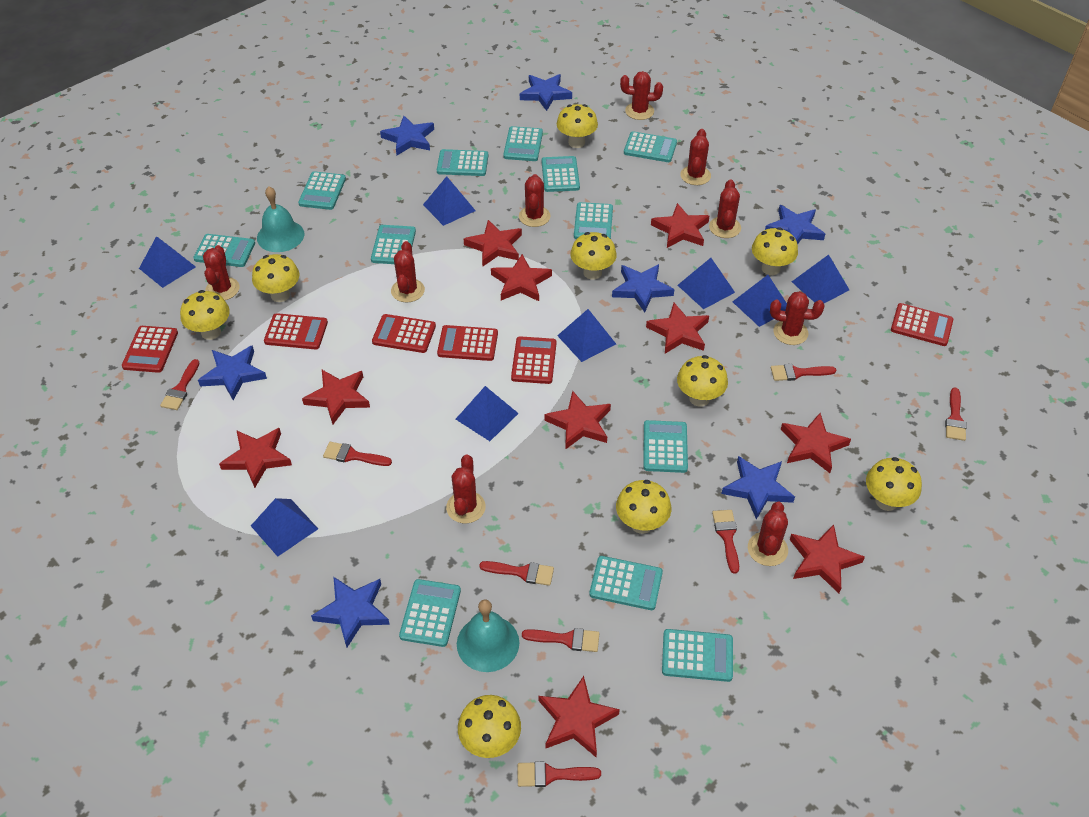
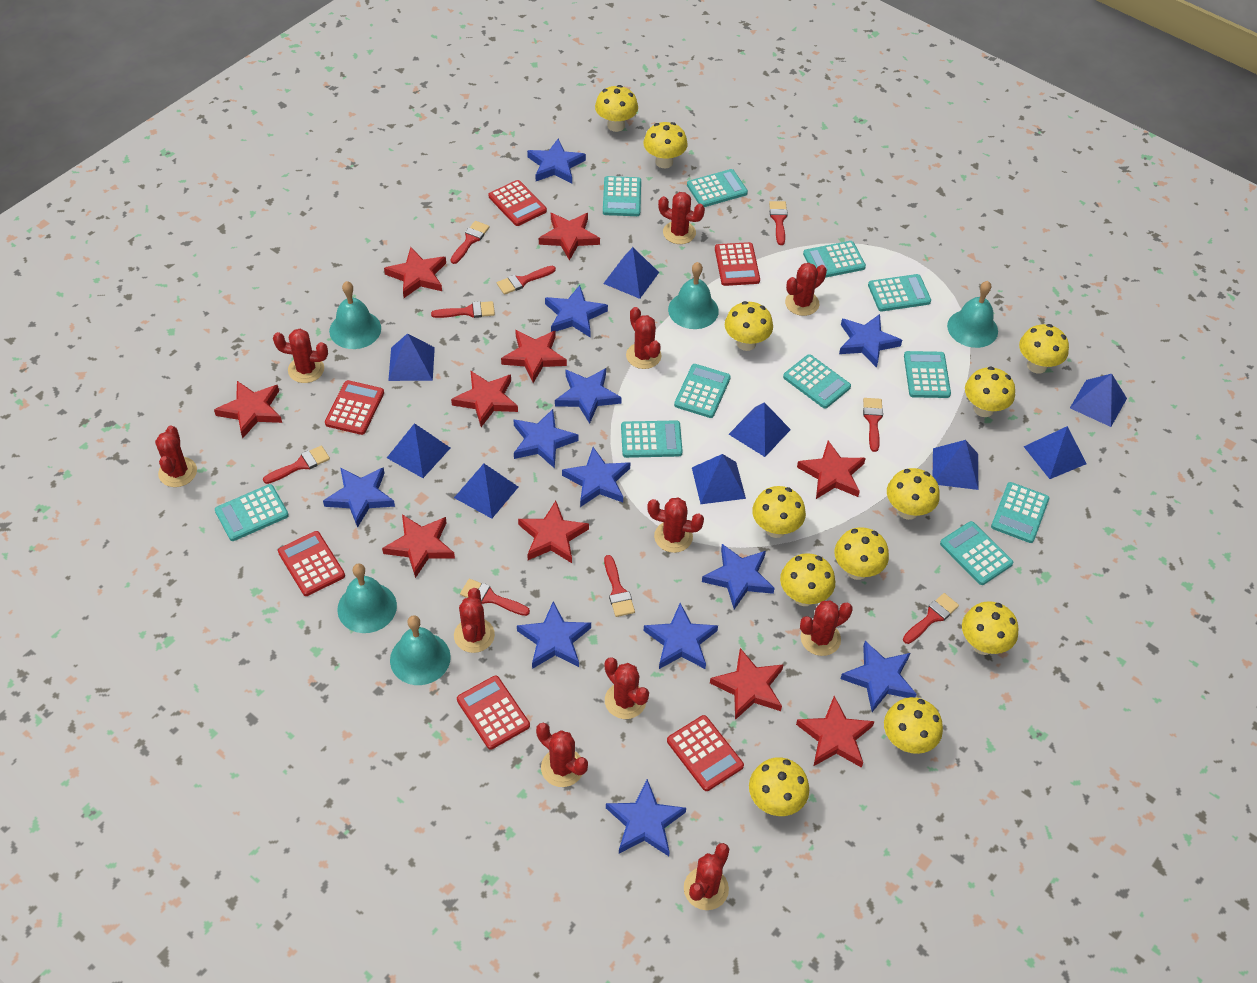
blue pyramid: [139,236,196,288] [251,498,318,557] [423,176,476,226] [456,386,519,441] [557,309,616,362] [678,258,735,309] [732,275,787,327] [792,255,849,303] = 8 -> [387,423,450,478] [388,333,435,381] [454,464,518,519] [603,247,659,299] [692,454,746,504] [729,402,791,457] [933,440,978,490] [1024,426,1087,479] [1070,374,1127,427] = 9
blue star: [198,345,267,400] [311,577,390,647] [380,116,434,155] [520,74,572,111] [612,264,674,312] [721,456,795,520] [765,205,825,245] = 7 -> [323,467,395,528] [514,409,579,468] [517,601,591,669] [527,139,586,183] [545,285,608,337] [555,368,622,424] [562,447,630,507] [606,779,686,856] [644,603,718,669] [702,544,775,609] [839,314,902,368] [841,641,917,712] = 12
red brush: [160,359,199,410] [323,442,392,466] [479,561,554,586] [518,761,601,787] [522,628,599,652] [712,510,739,574] [771,364,836,381] [945,387,967,441] = 8 -> [263,446,330,484] [431,301,495,318] [451,221,490,264] [460,579,530,616] [497,266,556,295] [604,555,635,617] [769,201,788,245] [863,398,883,452] [903,593,959,644] = 9
red cactus: [203,245,240,300] [391,241,425,302] [446,454,486,523] [519,174,550,227] [620,71,663,120] [680,129,711,185] [709,179,741,238] [748,501,788,566] [770,291,824,345] = 9 -> [155,425,197,487] [273,329,328,383] [454,588,495,653] [536,722,588,787] [605,658,649,719] [626,307,662,369] [647,497,704,553] [658,192,705,244] [684,843,729,910] [785,263,827,316] [800,600,853,656] = 11
turquoise bell: [257,187,304,252] [457,600,519,672] = 2 -> [329,281,381,349] [337,563,397,633] [390,615,451,685] [668,262,719,329] [947,281,998,348] = 5
turquoise calculator: [193,234,255,267] [298,171,346,210] [371,225,416,264] [399,579,461,647] [437,149,488,176] [503,126,543,161] [541,156,580,192] [574,202,613,239] [589,556,663,610] [624,131,677,162] [644,420,688,473] [662,629,733,682] = 12 -> [215,484,289,541] [603,176,641,216] [621,420,683,458] [674,364,731,418] [687,169,748,207] [783,354,851,408] [803,241,866,278] [868,274,931,311] [904,351,951,398] [940,521,1013,585] [991,482,1049,543] = 11
yellow mushroom: [180,290,230,340] [252,254,299,302] [458,695,521,758] [557,104,598,148] [570,232,617,280] [616,480,671,534] [677,355,728,407] [752,227,798,275] [866,457,922,511] = 9 -> [595,85,638,132] [644,122,687,168] [725,301,773,351] [749,757,809,816] [752,486,806,538] [780,553,835,606] [834,527,889,580] [884,697,943,754] [887,468,940,520] [962,601,1019,655] [965,366,1015,417] [1019,324,1069,374] = 12

